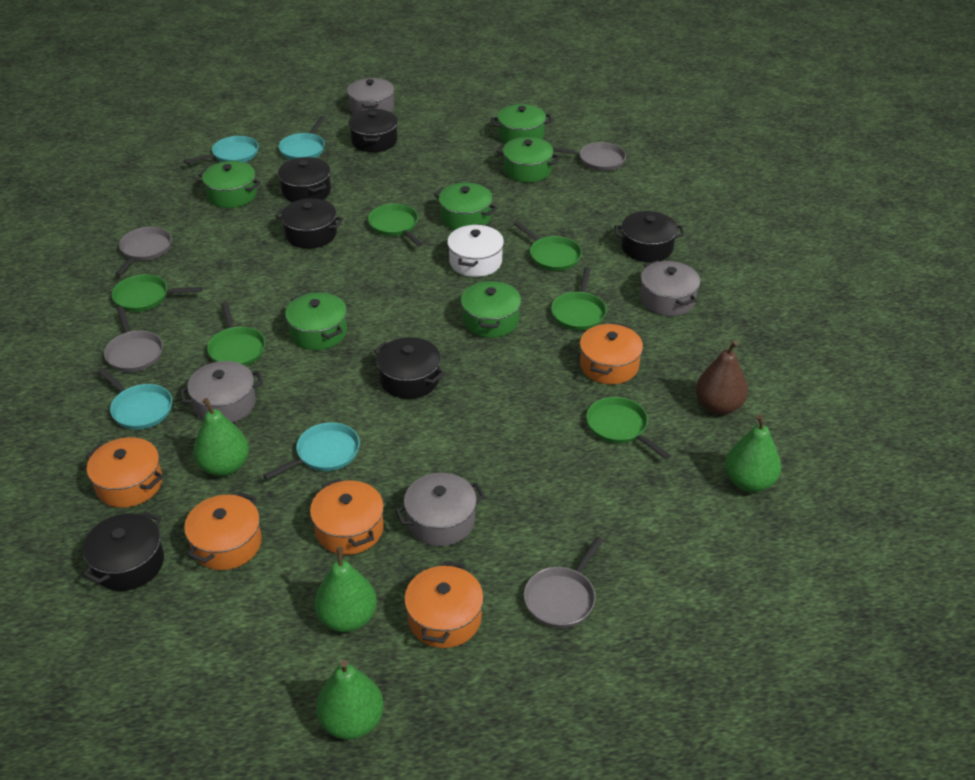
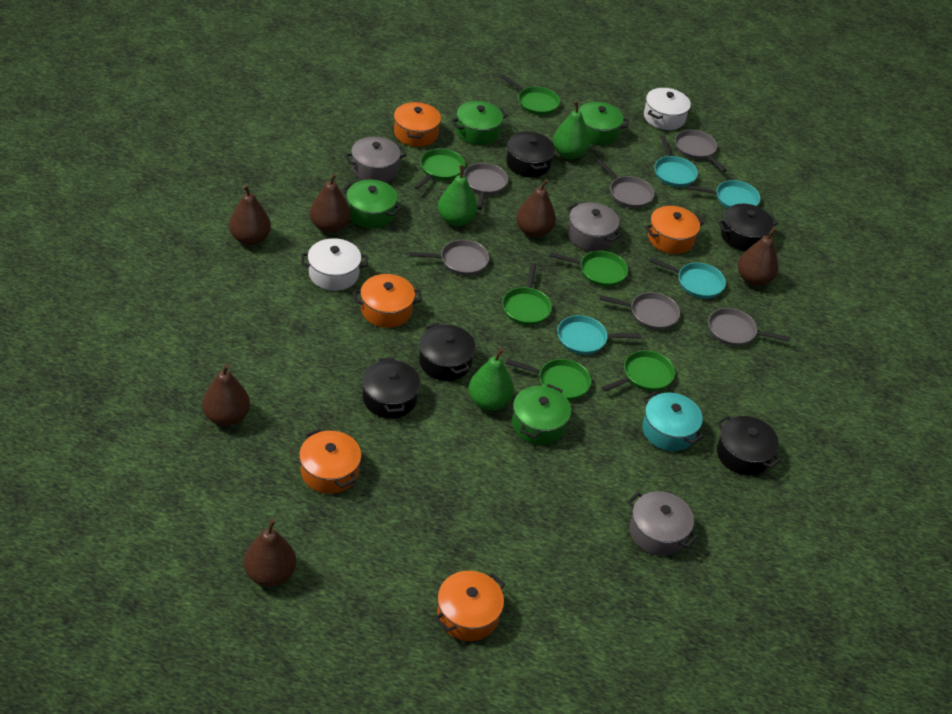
black pot: [83,511,164,591] [275,198,343,249] [278,157,331,202] [349,109,398,152] [374,337,445,399] [614,211,684,262] = 6 -> [362,357,420,418] [419,322,476,381] [506,131,555,178] [717,415,781,476] [718,204,778,251] = 5
brown pear: [696,341,748,415] = 1 -> [202,364,250,426] [229,185,271,246] [244,519,296,587] [310,173,351,233] [516,179,556,238] [738,227,778,286] = 6
green pear: [193,398,249,476] [315,547,377,632] [316,660,384,739] [725,414,781,492] = 4 -> [438,165,478,226] [468,348,514,411] [553,101,590,159] = 3
green pot: [198,161,261,208] [285,292,347,350] [434,183,497,230] [461,280,521,338] [491,104,552,143] [496,137,560,182] = 6 -> [342,180,402,228] [451,101,508,145] [512,384,571,445] [573,102,629,145] = 4
grey pan: [104,307,163,372] [115,227,172,276] [524,536,604,628] [553,142,626,171] = 4 -> [409,240,489,276] [463,163,508,210] [596,159,655,208] [599,292,680,330] [675,130,727,172] [708,308,791,346] = 6
grey pot: [179,361,263,423] [347,78,394,114] [395,473,485,546] [640,260,700,316] = 4 -> [345,137,406,182] [567,202,621,251] [627,491,698,556] = 3
turquoise pot: none = 0 -> [642,391,704,451] = 1
white pot: [447,224,504,277] = 1 -> [301,238,368,291] [644,88,691,130] = 2

